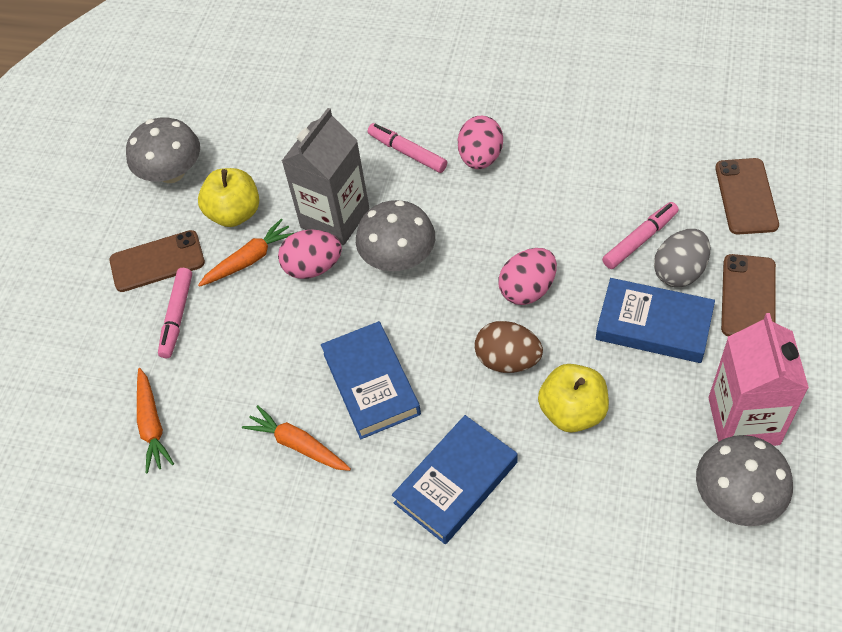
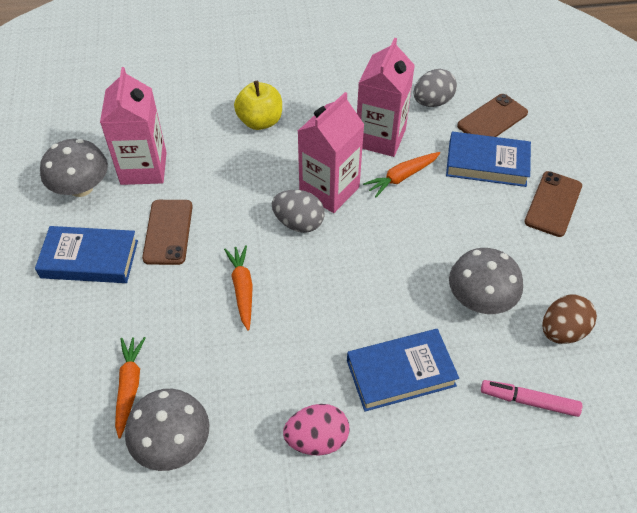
grey carton: [282,108,370,245] = 1 -> none = 0
grey egg: [654,229,710,287] = 1 -> [272,190,325,233] [414,69,457,107] = 2
pink carton: [709,313,809,446] = 1 -> [100,67,167,185] [298,92,364,213] [357,38,415,157] = 3
pink egg: [278,230,342,279] [458,116,503,169] [498,248,557,305] = 3 -> [283,404,350,456] = 1
pink marker: [158,268,192,358] [368,123,447,173] [602,202,679,269] = 3 -> [481,380,582,417] = 1
yellow apple: [198,168,259,227] [538,364,609,433] = 2 -> [234,81,282,130] = 1

